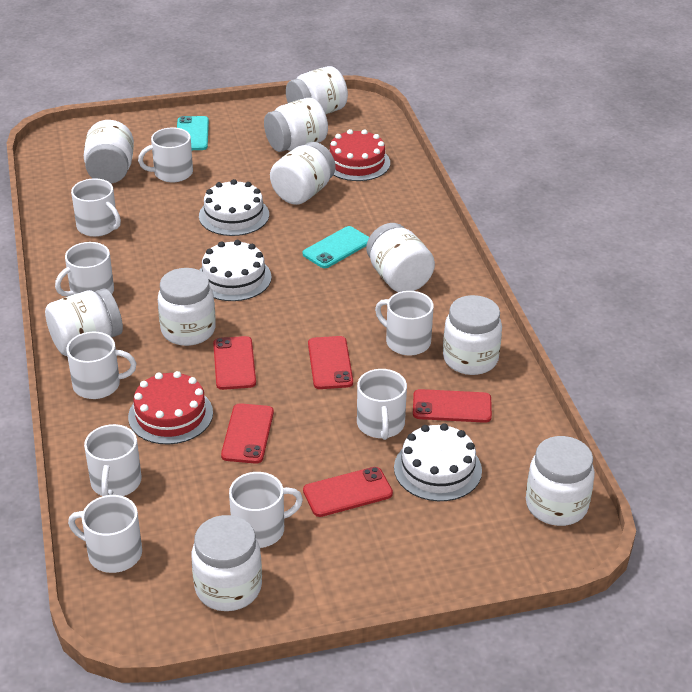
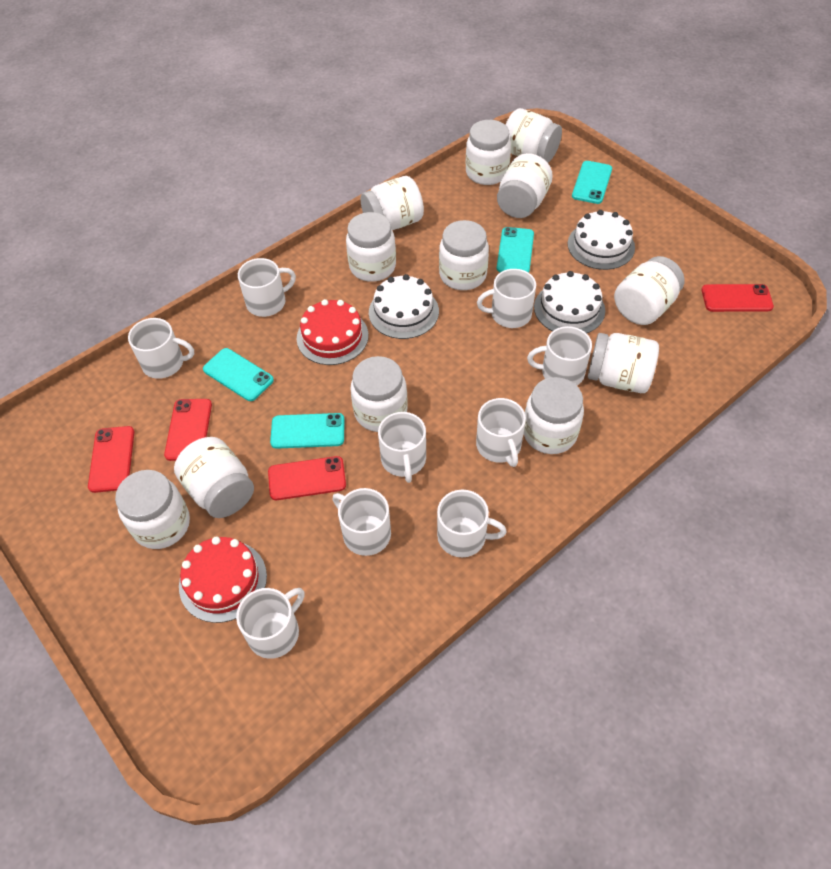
red phone: [213,336,256,390] [221,403,274,464] [303,467,393,517] [308,336,353,389] [413,389,492,423] = 5 -> [88,426,135,493] [164,399,212,461] [268,456,346,500] [702,284,774,312] = 4
turquoise phone: [177,116,209,150] [303,226,369,268] = 2 -> [203,348,274,401] [270,413,345,449] [497,227,534,273] [572,161,612,204] = 4
white jar: [45,288,123,356] [84,120,134,184] [158,268,216,346] [191,515,262,611] [264,98,328,152] [270,142,336,205] [286,66,348,114] [366,223,435,292] [443,295,502,375] [526,436,595,526] = 10 -> [115,470,190,549] [174,437,254,518] [346,212,396,282] [351,356,408,432] [361,176,424,230] [439,220,489,290] [466,120,511,185] [497,153,553,218] [505,108,562,163] [524,377,584,454] [588,333,659,393] [614,256,685,325] = 12

